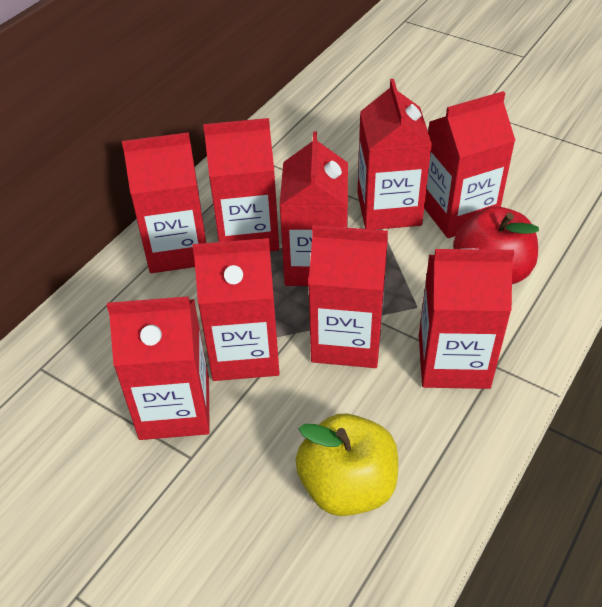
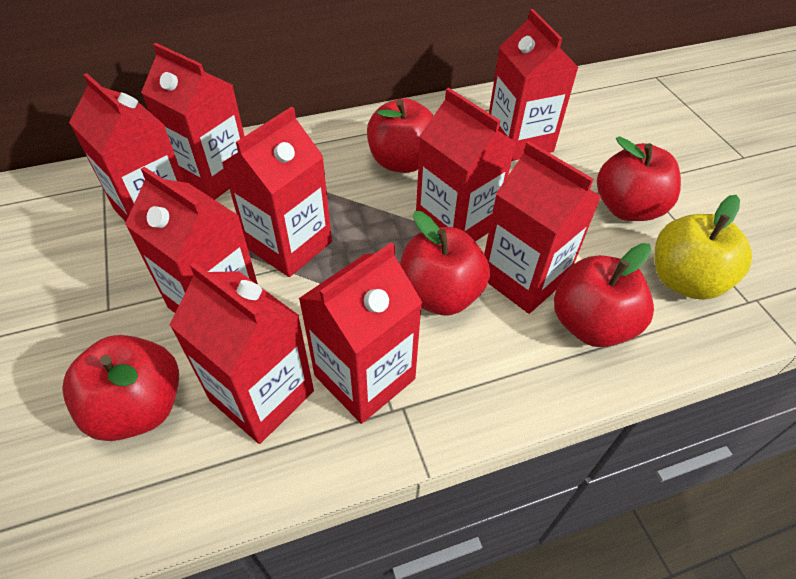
red apple: [453,206,539,284] = 1 -> [63,335,179,441] [367,98,433,173] [400,211,490,316] [554,243,654,347] [597,136,681,221] = 5

